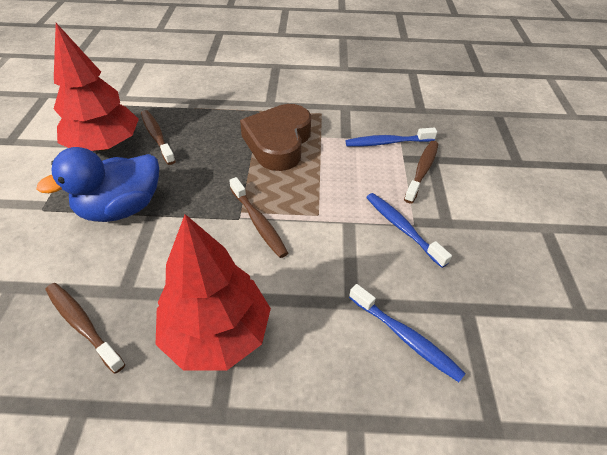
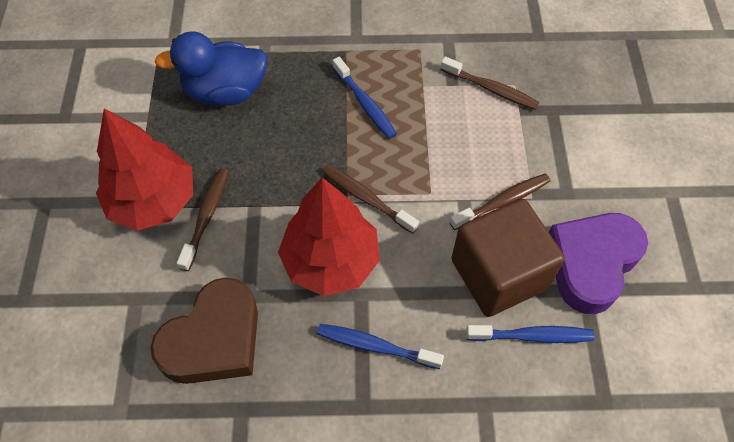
brown cube: none = 0 -> [451,199,565,317] = 1
purple heart: none = 0 -> [549,213,648,314] = 1

